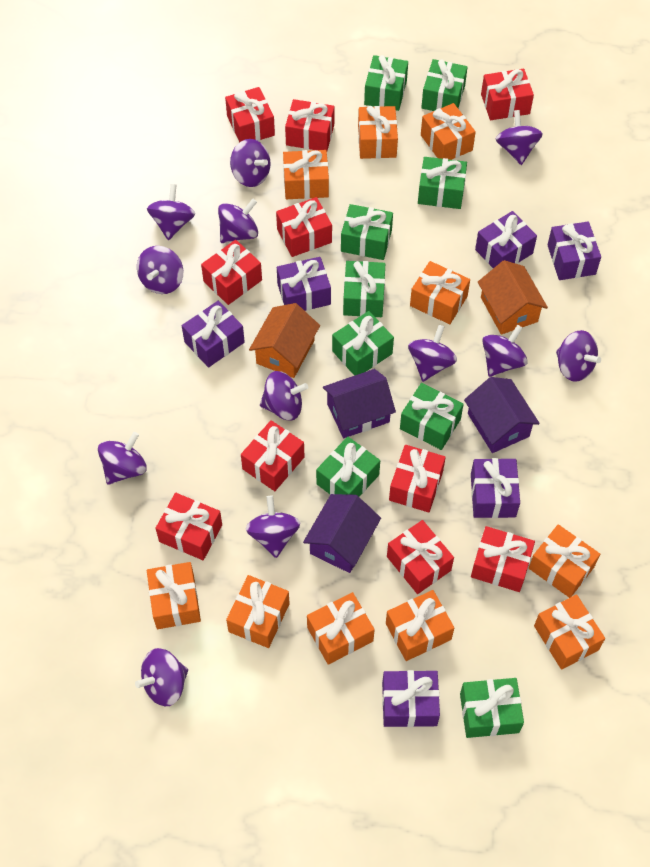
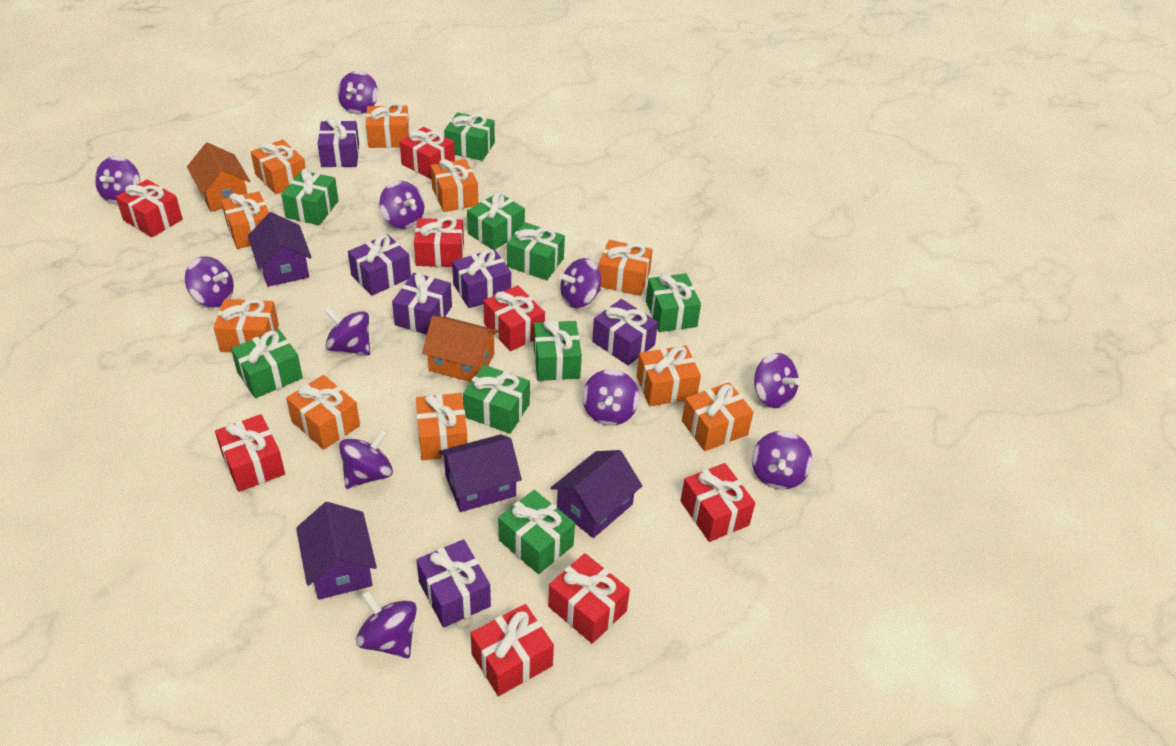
purple house: [303,494,381,573] [323,369,396,438] [464,377,540,453] = 3 -> [248,212,312,287] [296,502,377,600] [439,434,522,512] [551,450,642,538] = 4
purple spinning top: [98,432,147,485] [135,648,188,706] [137,246,183,294] [147,184,195,240] [218,199,258,243] [230,139,271,187] [245,496,300,558] [260,371,308,421] [408,325,457,382] [482,325,528,377] [496,110,543,165] [556,330,601,382] = 12 -> [95,156,140,204] [185,256,234,307] [324,306,370,355] [338,71,378,114] [339,428,393,489] [356,590,417,658] [379,181,424,229] [559,258,601,308] [582,369,639,426] [752,431,813,490] [754,353,800,408] = 11
red gift: [155,493,222,560] [201,240,262,305] [225,87,275,142] [241,420,304,491] [276,197,332,257] [285,99,335,151] [387,520,454,594] [389,445,446,513] [471,526,535,592] [481,68,534,120] = 10 -> [116,179,183,237] [215,414,285,492] [400,127,455,180] [414,217,464,267] [470,604,554,696] [483,285,545,351] [548,553,630,644] [680,463,755,542] = 8

